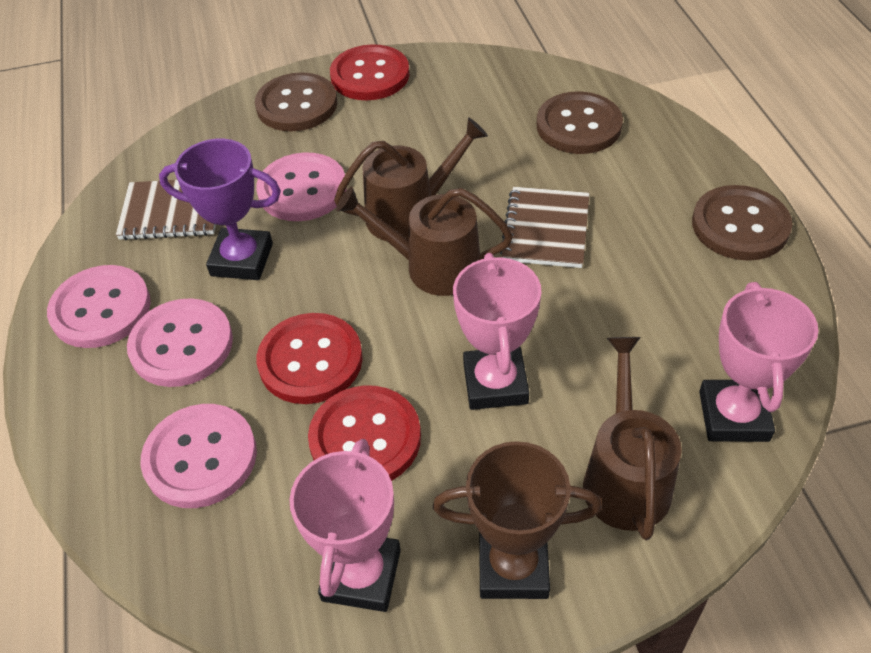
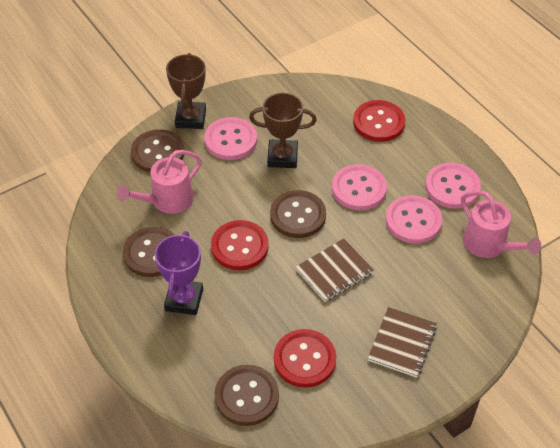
brown button: [255,72,337,131] [537,92,623,154] [692,185,792,261] = 3 -> [123,227,175,277] [131,129,184,173] [215,365,279,426] [270,190,326,238] = 4
brown trophy: [433,441,602,599] = 1 -> [166,53,206,129] [249,93,317,168] = 2
brown watering can: [334,117,488,241] [336,187,513,296] [583,337,682,540] = 3 -> none = 0
pink trophy: [290,439,401,612] [453,253,541,410] [699,282,819,442] = 3 -> none = 0
pink watering can: none = 0 -> [117,150,202,214] [461,191,541,258] = 2

